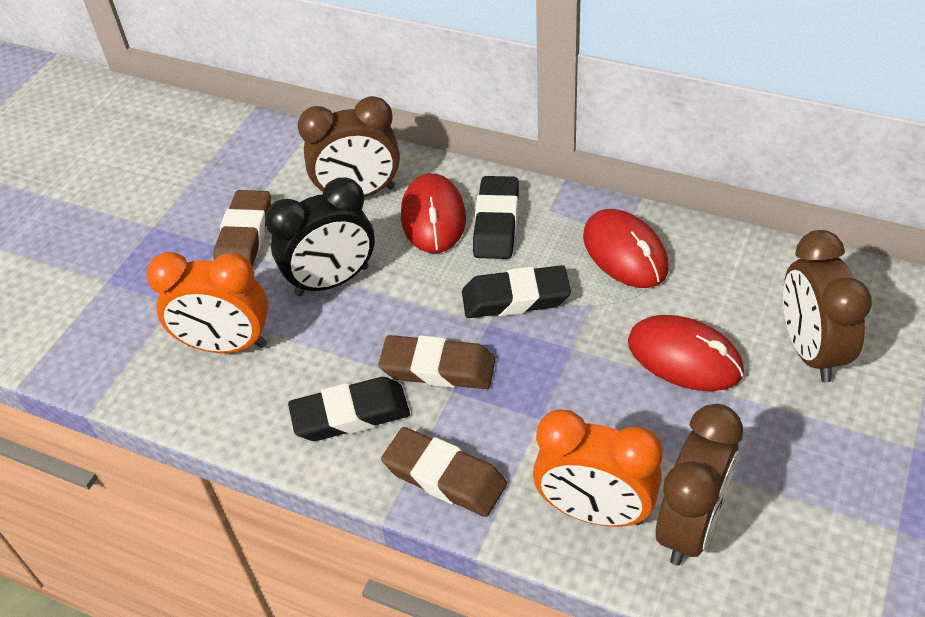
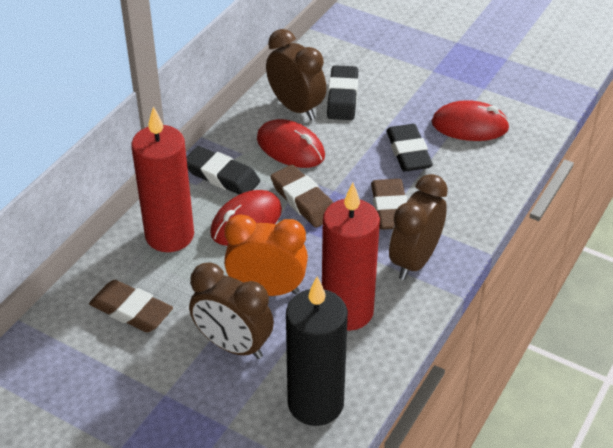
black candle: none = 0 -> [286,276,348,426] = 1
black clock: [265,177,375,296] = 1 -> none = 0
orange clock: [146,252,268,353] [533,409,663,527] = 2 -> [224,214,308,296] = 1
red candle: none = 0 -> [131,106,194,252] [322,183,380,331] = 2

